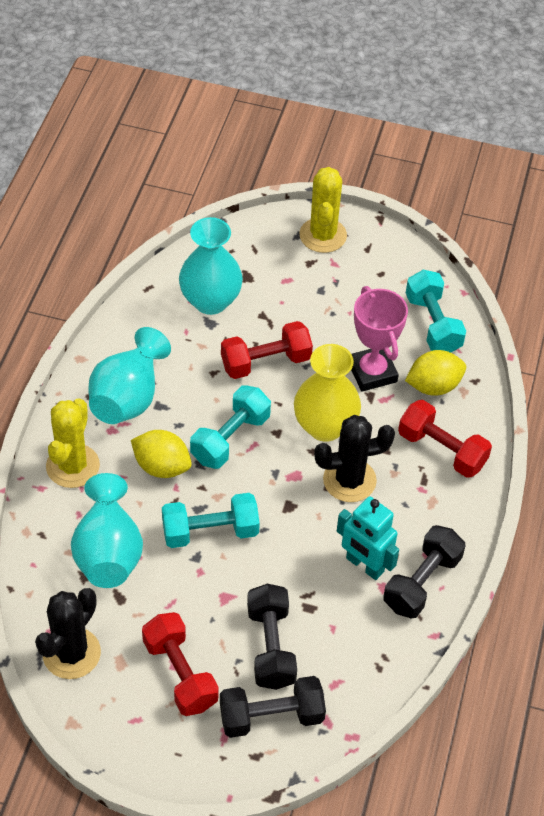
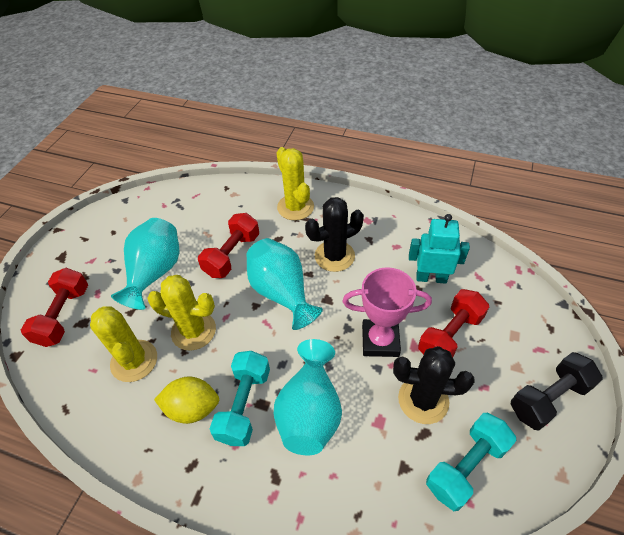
black dumbbell: [220,676,326,738] [247,584,297,690] [383,525,465,619] = 3 -> [511,352,603,431] = 1
turquoise dumbbell: [162,493,260,548] [190,385,271,469] [406,270,466,353] = 3 -> [210,351,270,446] [426,413,517,511] = 2
yellow cactus: [46,398,100,488] [299,167,347,253] = 2 -> [90,306,157,382] [147,275,216,351] [277,147,314,221] = 3
yellow lemon: [131,430,192,478] [405,350,466,396] = 2 -> [154,376,219,424] = 1
yellow vase: [294,344,361,442] = 1 -> none = 0

